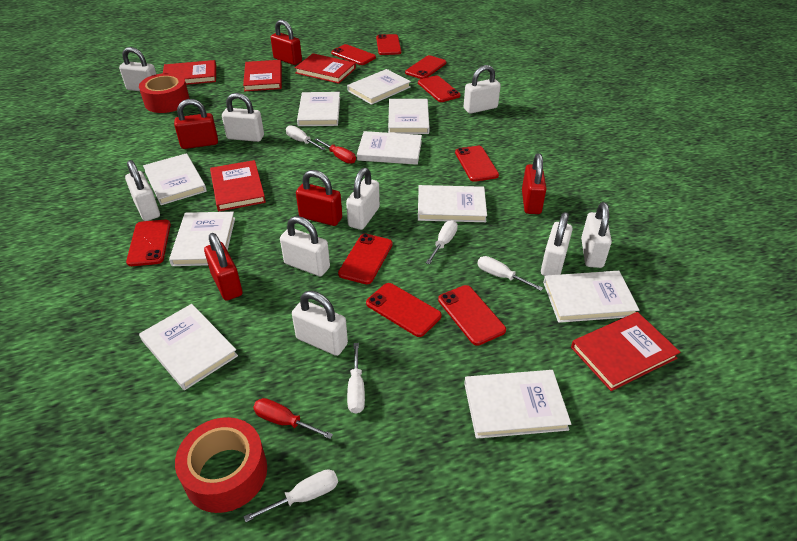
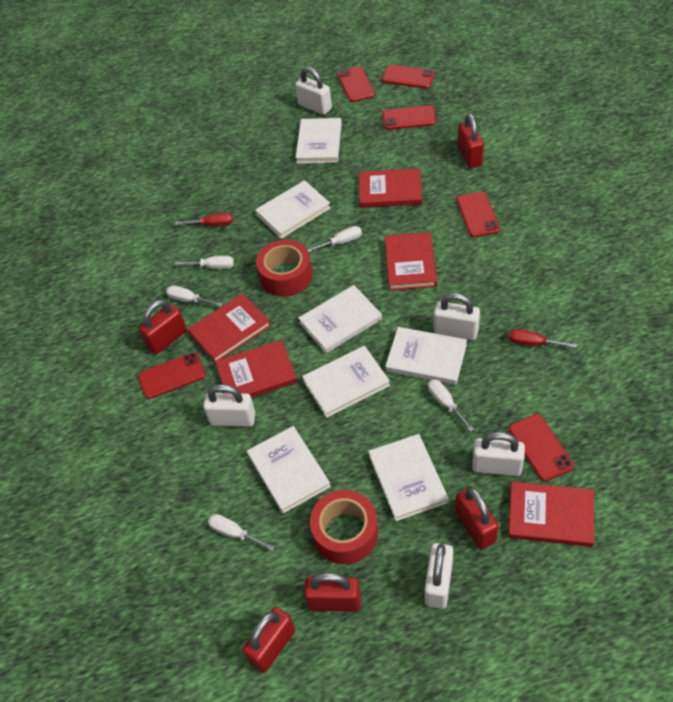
red phone: [126,220,171,266] [331,44,376,65] [338,234,393,284] [366,283,442,337] [376,34,401,55] [405,55,446,79] [418,75,460,102] [438,285,506,346] [455,146,499,182] = 9 -> [138,352,206,399] [337,66,375,102] [382,65,435,89] [383,106,436,130] [457,192,500,238] [509,414,574,482] = 6
white book: [139,304,238,390] [143,153,207,205] [169,212,235,266] [297,92,340,126] [347,69,411,105] [357,131,422,165] [388,99,430,134] [418,185,487,222] [464,370,571,439] [543,271,639,323] = 10 -> [247,426,331,513] [255,180,331,239] [296,118,342,164] [298,285,382,353] [302,346,390,418] [368,434,449,521] [386,327,467,385] = 7
white padlock: [119,47,156,91] [125,160,160,221] [222,93,264,142] [280,216,330,276] [292,291,348,356] [346,168,380,230] [464,65,501,114] [541,212,573,276] [581,202,612,268] = 9 -> [203,384,256,427] [295,67,332,115] [425,543,453,609] [434,293,480,340] [472,432,525,476] = 5

